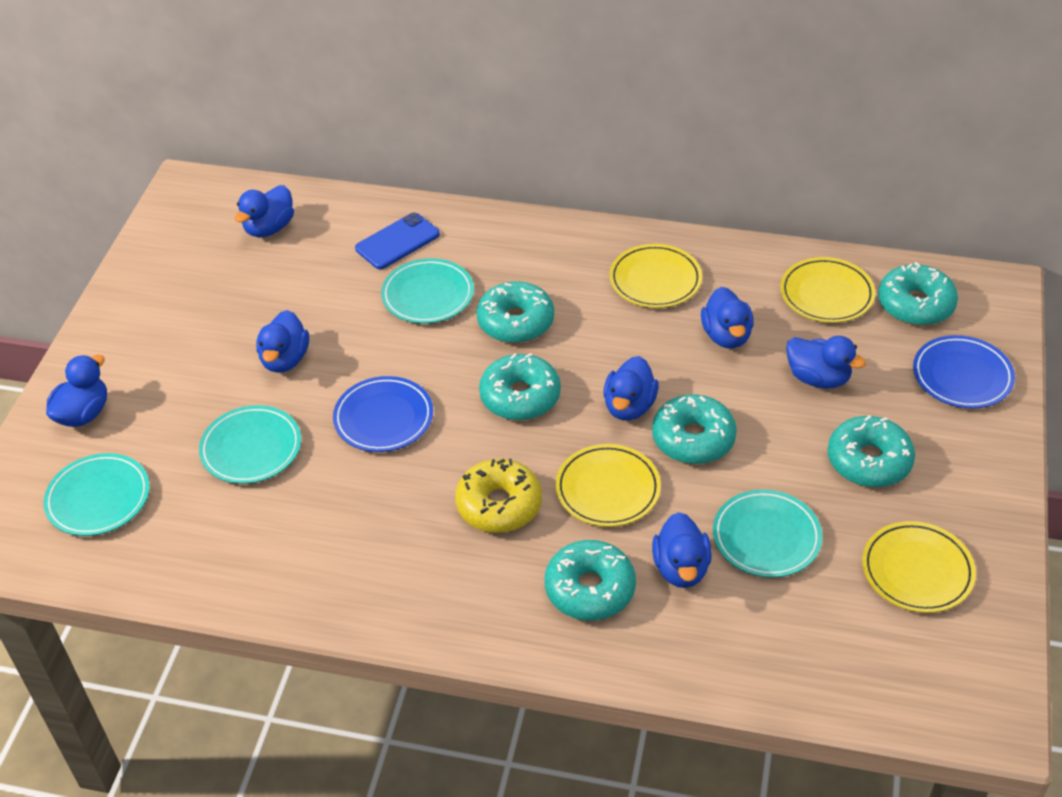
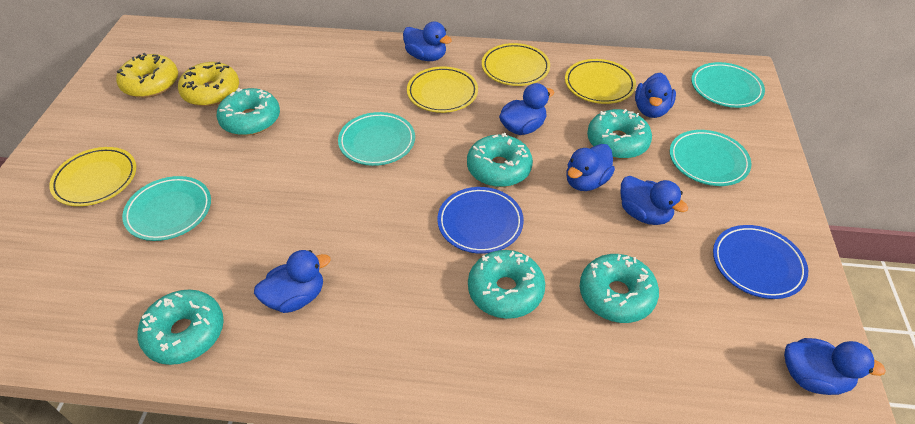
blue phone: [355,213,440,269] = 1 -> none = 0
yellow donut: [455,459,542,533] = 1 -> [116,53,178,98] [178,62,239,106] = 2

